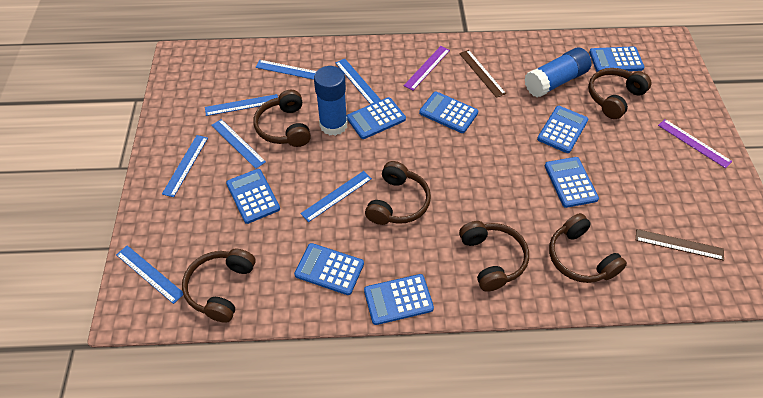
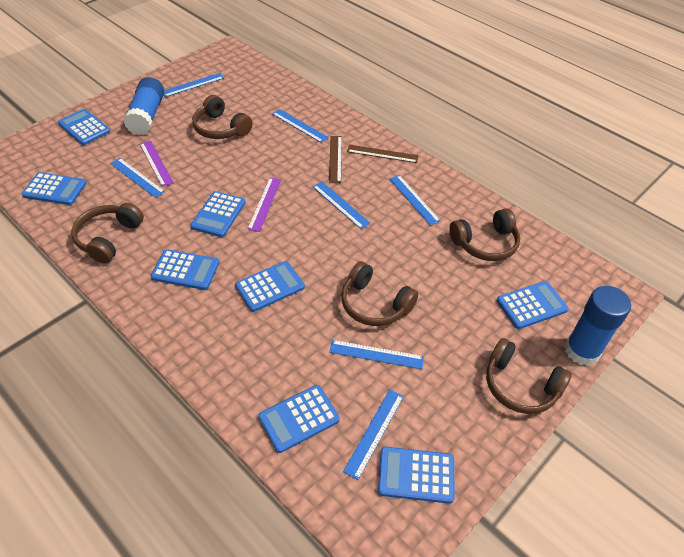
brown headphones: [182,249,256,323] [254,90,311,147] [365,161,431,225] [459,221,529,292] [549,213,627,283] [588,68,651,119] = 6 -> [71,203,144,264] [192,95,253,139] [341,261,418,326] [449,208,520,261] [486,338,572,414] = 5

